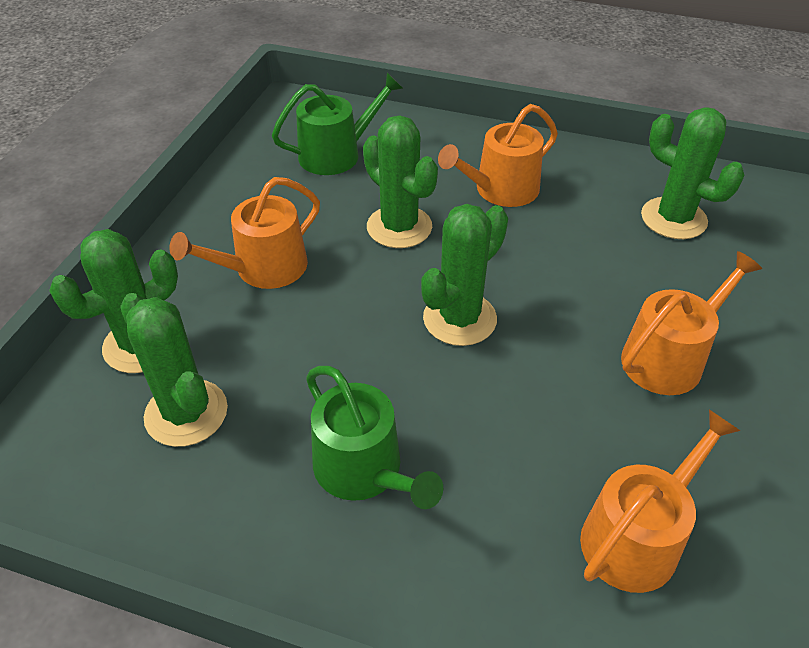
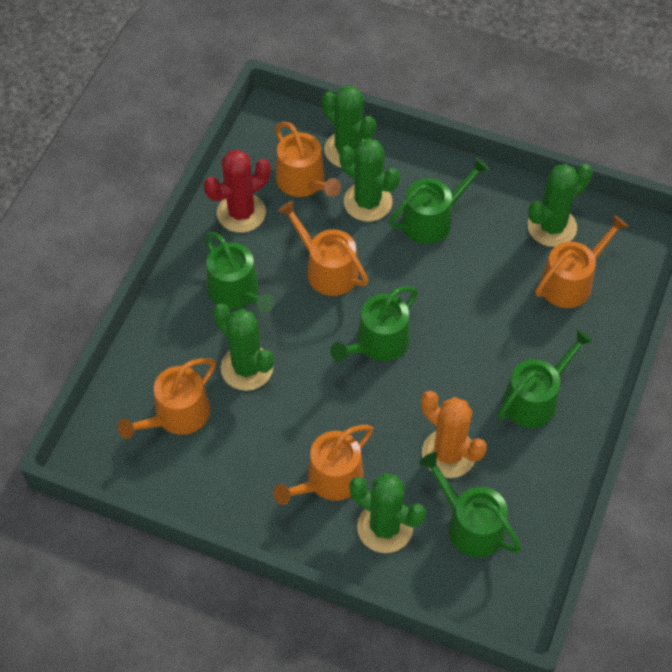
green watering can: [272,73,403,175] [306,366,443,509] = 2 -> [204,232,275,313] [330,286,418,362] [389,157,490,244] [419,452,521,557] [498,329,593,428] = 5
orange cactus: none = 0 -> [421,391,487,478] = 1
orange watering can: [169,177,320,289] [438,104,558,207] [580,410,740,593] [621,251,762,395] = 4 -> [118,358,216,439] [274,425,373,505] [275,122,341,197] [278,200,368,296] [535,215,628,308] = 5
red cactus: none = 0 -> [204,150,271,233] = 1

